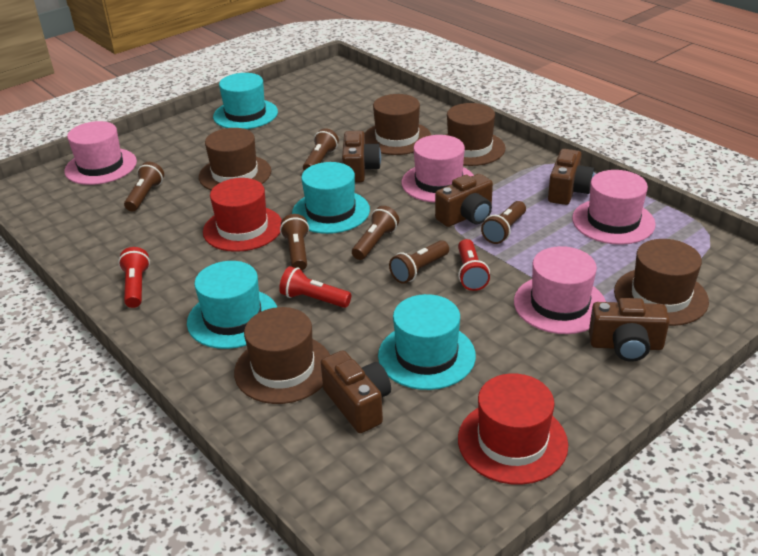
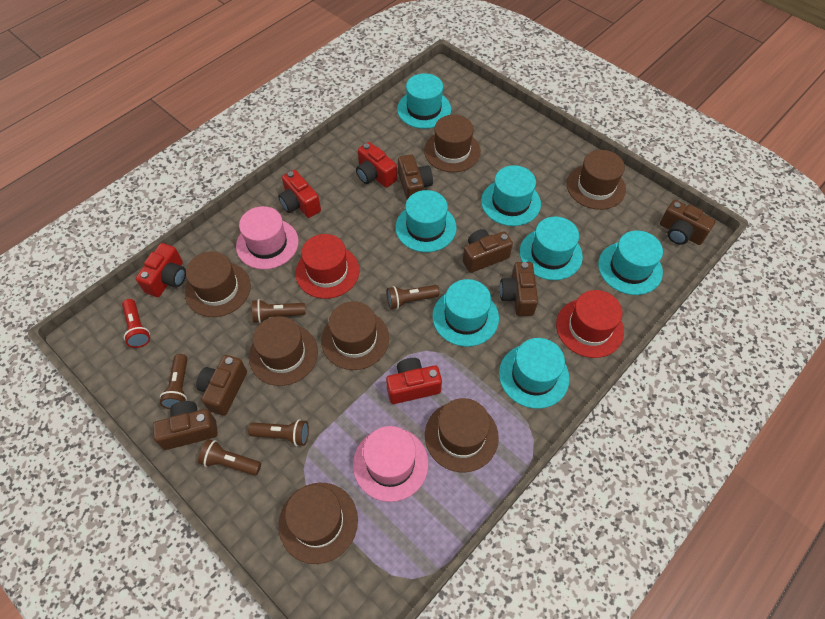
brown camera: [321,350,391,433] [342,131,381,183] [435,174,493,227] [548,149,594,205] [589,298,670,362] = 5 -> [153,401,218,450] [196,355,247,416] [398,154,433,200] [463,229,513,273] [500,262,538,316] [660,200,716,245] = 6
brown flashlight: [124,162,164,211] [280,214,309,271] [303,128,339,171] [352,206,399,260] [389,240,449,284] [481,201,526,244] = 6 -> [160,354,187,409] [198,439,261,476] [248,419,309,446] [252,299,305,323] [387,285,439,309] = 5
brown hat: [199,128,271,190] [234,307,330,404] [365,94,431,155] [446,103,505,166] [614,239,709,326] = 5 -> [185,251,251,317] [249,316,318,386] [279,483,358,564] [321,301,389,370] [424,115,481,172] [425,398,499,472] [567,150,626,210] = 7
pink hat: [64,121,137,185] [402,135,474,203] [514,246,606,334] [572,170,656,245] = 4 -> [236,206,299,270] [353,426,429,502] = 2
red camera: none = 0 -> [136,243,186,297] [278,170,321,218] [356,142,397,188] [386,358,442,404] = 4
red flashlight: [118,247,150,308] [279,266,351,308] [458,239,490,291] = 3 -> [122,299,150,348] = 1
turquoise hat: [187,261,277,349] [213,73,278,129] [292,162,370,234] [378,294,476,390] = 4 -> [396,190,457,252] [397,73,451,129] [432,279,499,347] [481,165,541,226] [499,338,570,409] [520,217,583,280] [598,231,663,295] = 7

